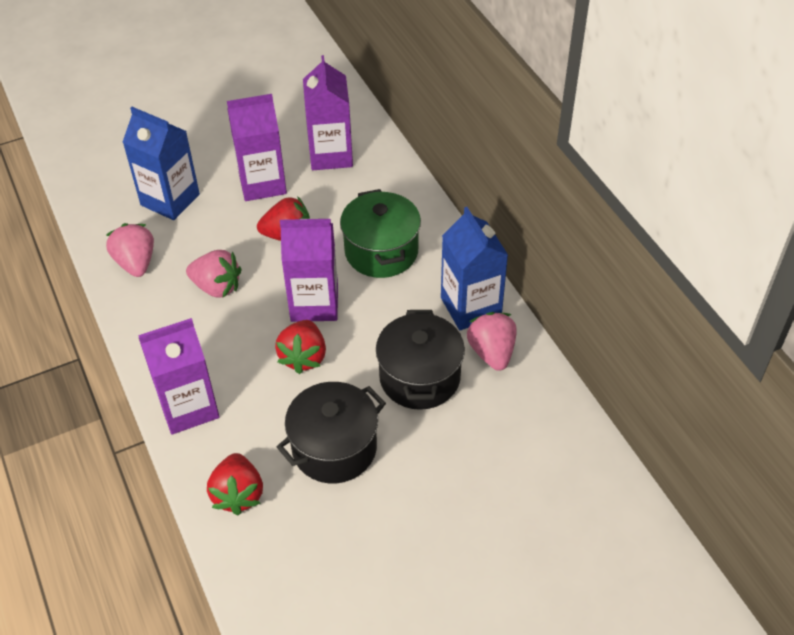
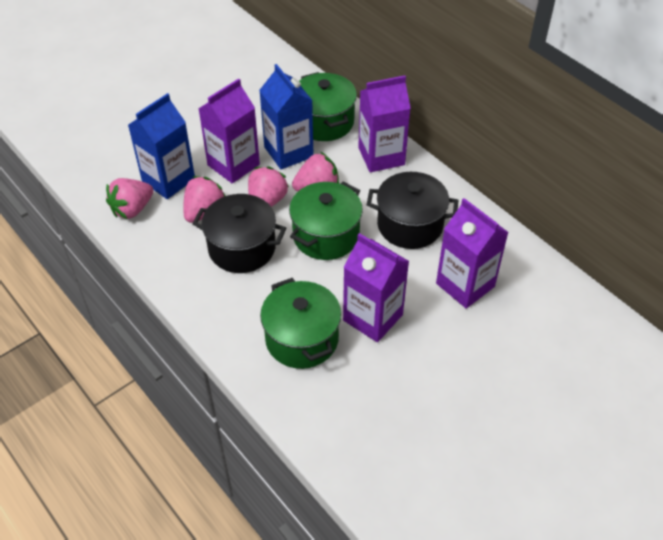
green pot: [340,189,421,278] = 1 -> [260,278,341,369] [289,182,363,260] [299,72,357,141] = 3
pink strawberry: [106,223,154,277] [186,250,242,297] [467,312,516,371] = 3 -> [106,178,153,219] [183,176,225,223] [248,166,289,207] [292,152,339,191] = 4
red strawberry: [207,453,263,515] [257,196,310,241] [275,320,326,374] = 3 -> none = 0

